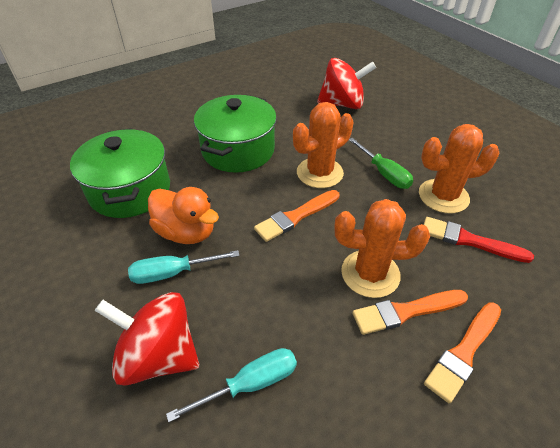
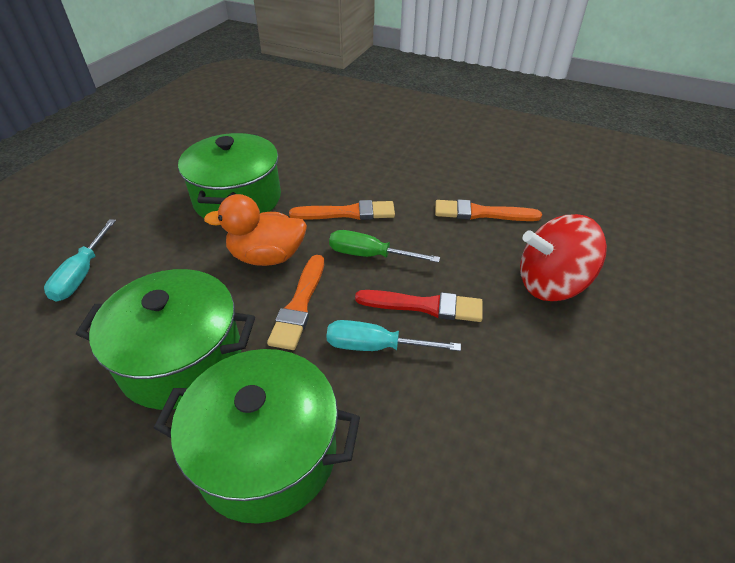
green pot: [70,128,170,218] [194,95,277,173] = 2 -> [76,269,255,410] [154,349,360,524] [178,133,281,218] = 3
orange cactus: [293,102,354,188] [335,199,430,298] [419,124,499,213] = 3 -> none = 0
red spinning top: [94,292,199,385] [317,58,376,109] = 2 -> [520,214,607,301] = 1

